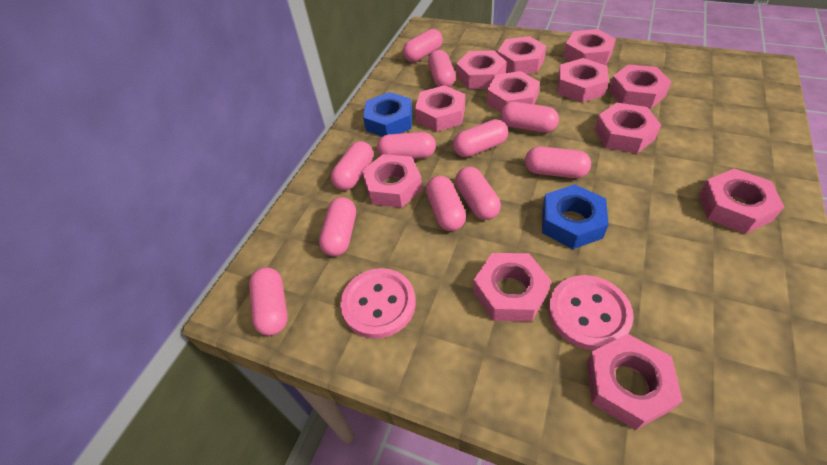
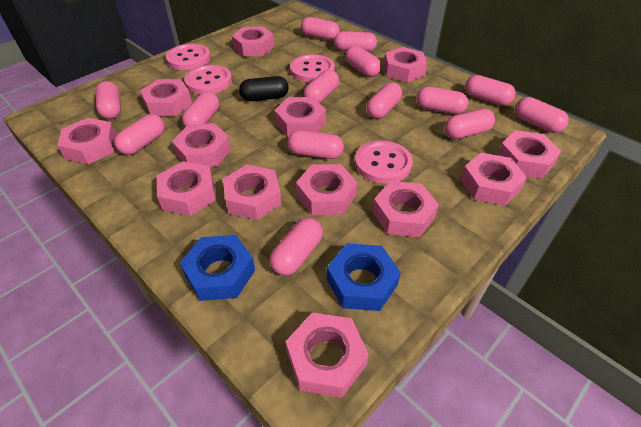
black capsule: none = 0 -> [239,76,289,101] = 1
pink button: [340,268,416,339] [548,275,634,350] = 2 -> [166,44,211,70] [184,65,232,94] [290,54,335,82] [355,140,413,184] = 4
pink capsule: [249,267,288,336] [319,197,356,256] [331,141,373,190] [377,132,436,159] [403,29,443,62] [426,176,466,231] [428,50,456,87] [453,119,508,157] [455,167,501,220] [500,102,559,133] [525,146,591,178] = 11 -> [96,81,121,119] [114,114,165,155] [182,92,219,127] [270,217,323,275] [287,130,344,159] [301,17,340,41] [304,70,339,103] [334,31,377,52] [345,46,381,77] [366,82,402,119] [416,87,468,114] [444,109,495,139] [465,75,516,106] [515,97,569,133] = 14
pink nut: [362,154,422,208] [415,85,465,132] [456,50,507,89] [473,253,551,322] [487,71,540,112] [497,36,546,74] [558,58,609,103] [564,29,616,65] [587,334,683,430] [594,103,661,153] [609,64,671,109] [699,169,784,234] = 12 -> [57,118,116,164] [140,79,192,116] [157,161,216,216] [172,123,231,167] [223,165,281,220] [232,26,274,57] [274,97,326,137] [285,312,369,398] [296,164,358,215] [372,181,439,237] [384,47,427,82] [460,153,527,206] [497,130,561,179] = 13

